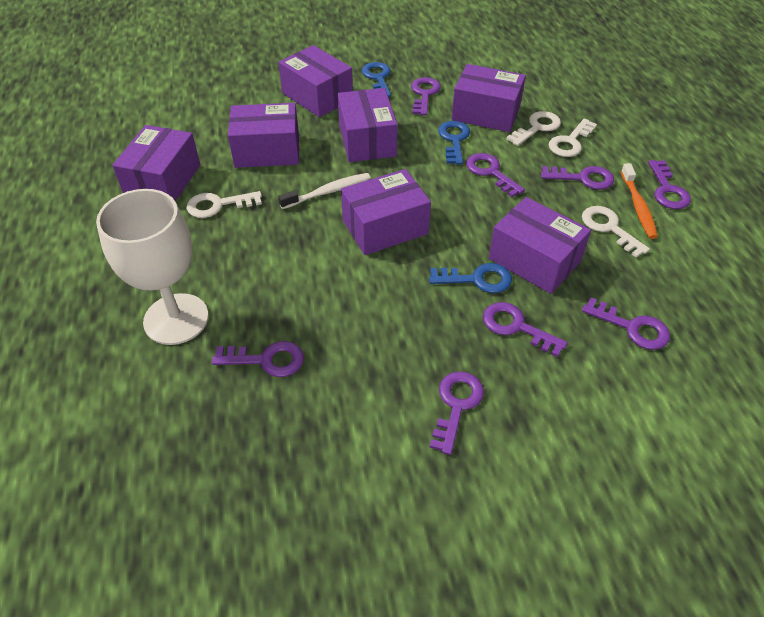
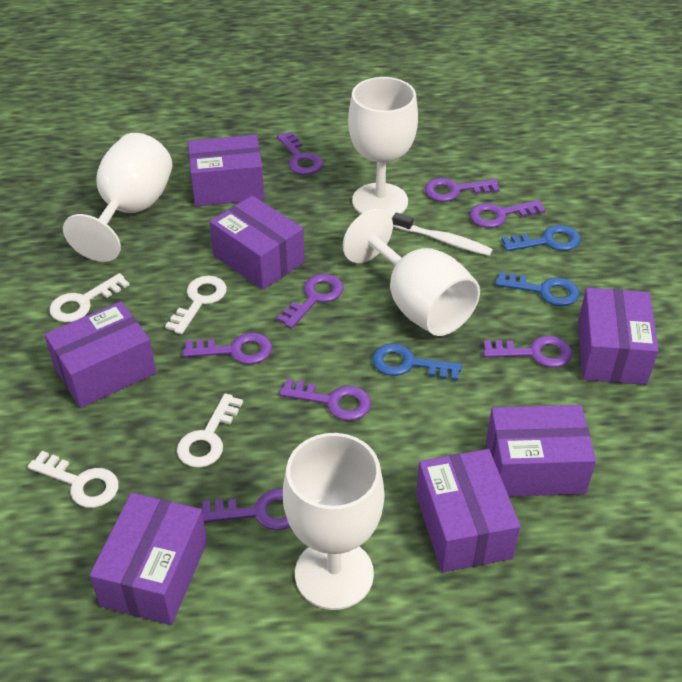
orange toothbrush: [621,163,658,239] = 1 -> none = 0
white goblet: [96,189,209,345] = 1 -> [63,133,173,262] [283,433,384,610] [343,209,480,336] [348,77,418,218] = 4

